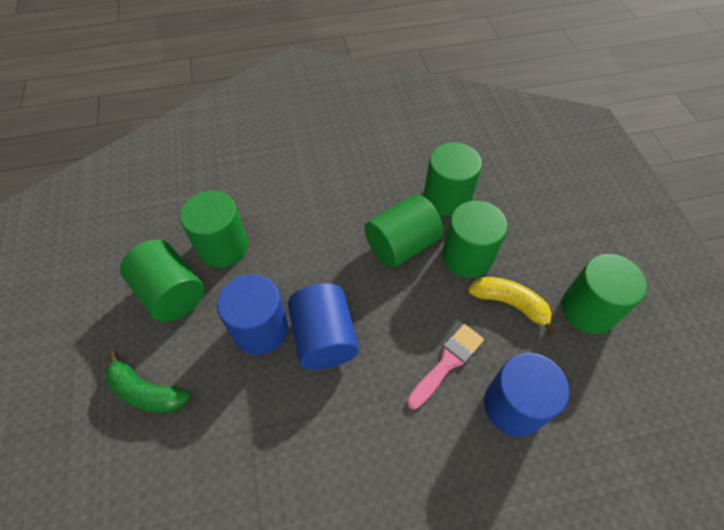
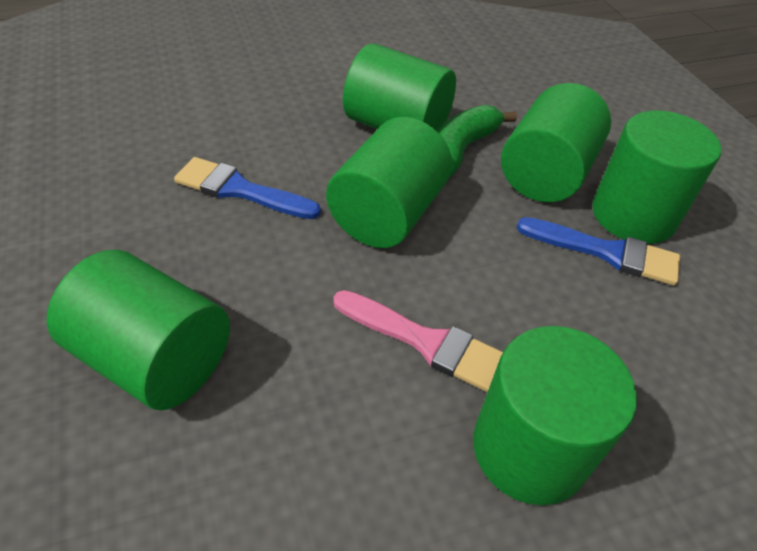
blue brush: none = 0 -> [174,157,321,219] [517,217,680,285] = 2
blue cylinder: [217,274,288,355] [288,283,359,370] [484,353,569,437] = 3 -> none = 0
yellow banana: [468,277,556,335] = 1 -> none = 0

